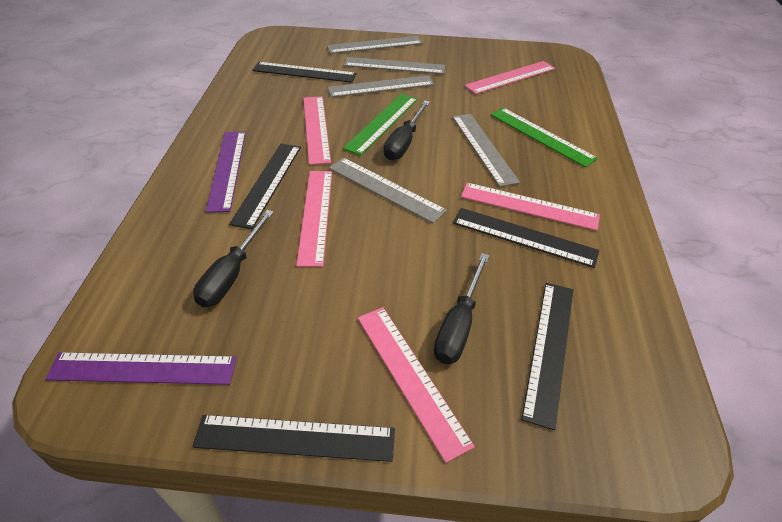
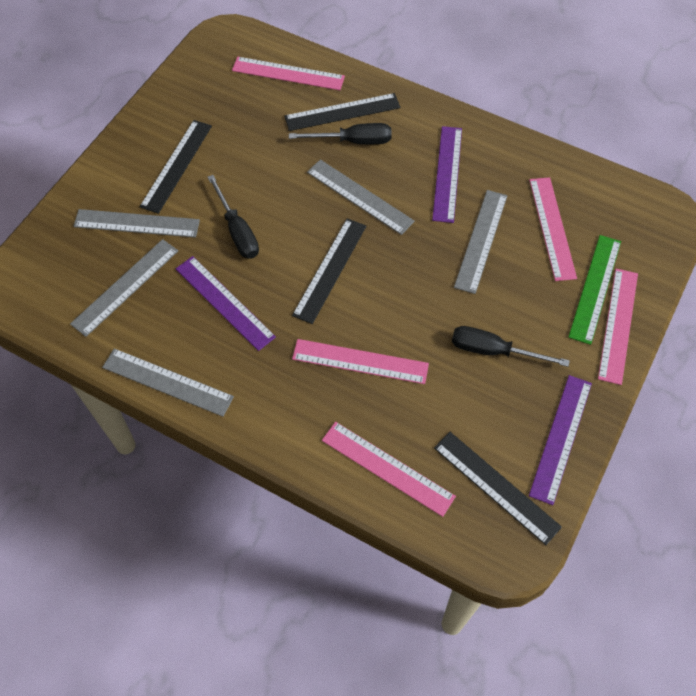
black ruler: [193,415,395,462] [229,144,301,229] [252,62,357,83] [453,208,599,268] [521,283,573,430] = 5 -> [140,120,212,214] [284,93,400,131] [292,218,366,324] [434,432,562,545] = 4
green ruler: [343,94,418,156] [491,108,598,167] = 2 -> [568,235,621,345] = 1
purple ruler: [45,352,237,385] [206,131,246,213] = 2 -> [176,256,276,351] [432,126,462,223] [529,375,592,505] = 3

